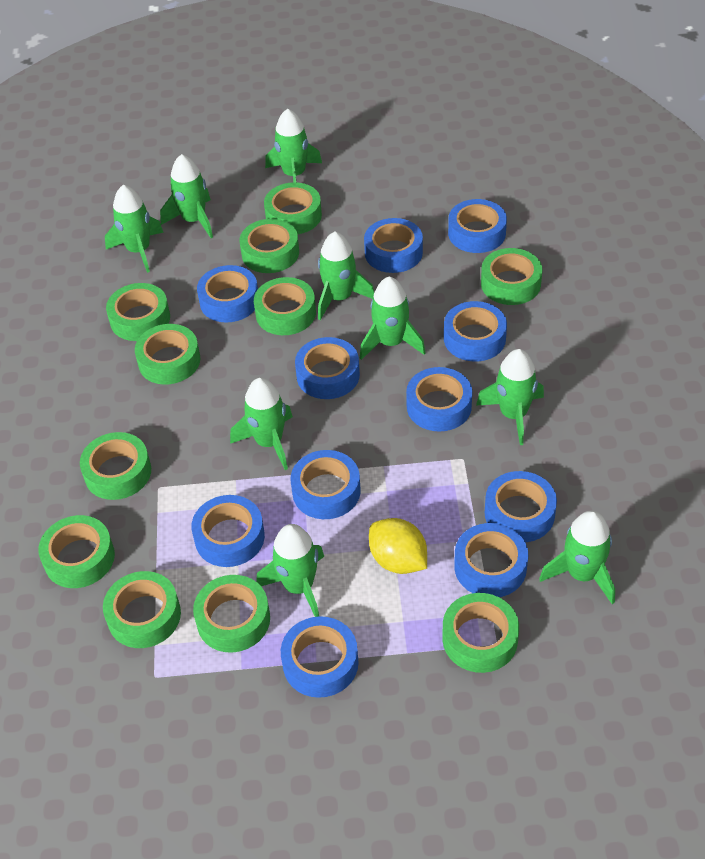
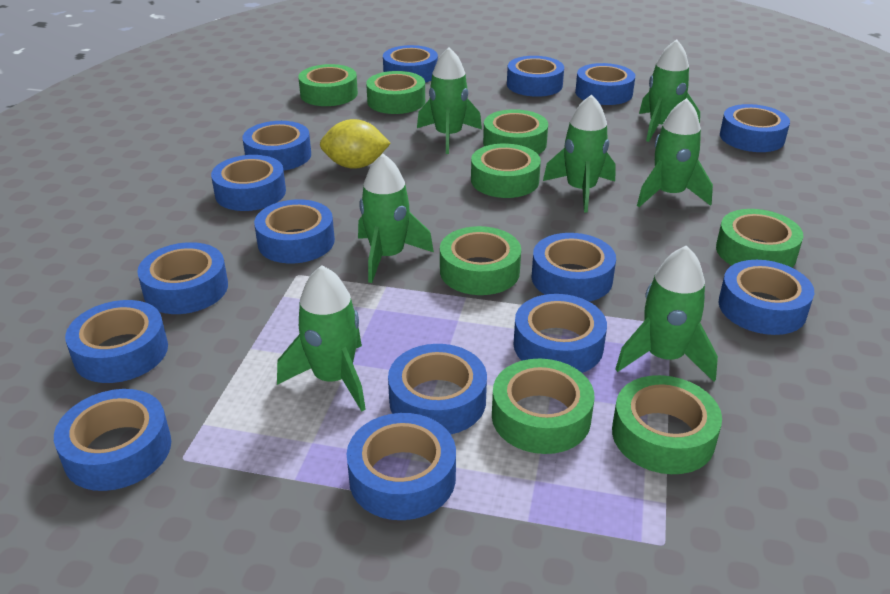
blue tape: [191,495,265,567] [197,265,258,322] [281,616,359,698] [291,450,361,519] [295,337,360,399] [364,218,423,273] [406,367,472,432] [444,301,507,361] [448,199,507,253] [454,523,528,597] [485,471,557,542] = 11 -> [54,389,171,491] [65,300,168,383] [137,242,228,314] [211,155,286,211] [242,121,311,171] [254,199,335,263] [347,413,456,520] [383,45,438,83] [388,344,487,434] [507,56,564,97] [513,294,607,373] [531,233,616,302] [575,63,635,105] [718,260,814,335] [720,104,790,152] = 15
green rocket: [105,185,164,273] [160,154,213,238] [230,378,293,470] [256,524,324,617] [265,109,322,182] [318,232,374,320] [360,276,426,360] [476,349,544,445] [539,511,615,604] = 9 -> [277,265,366,412] [358,154,434,283] [417,47,482,154] [543,94,616,212] [615,245,718,382] [637,98,713,207] [639,39,700,142] = 7
green tape: [38,515,115,588] [80,432,151,500] [103,571,181,648] [106,283,170,341] [135,324,201,384] [193,575,270,653] [240,219,299,273] [254,277,316,335] [264,182,322,234] [442,593,519,673] [481,248,542,305] = 11 -> [298,64,358,106] [366,71,425,114] [440,226,521,295] [471,144,541,198] [483,109,548,154] [492,359,594,454] [612,375,722,474] [716,209,803,267] = 8

